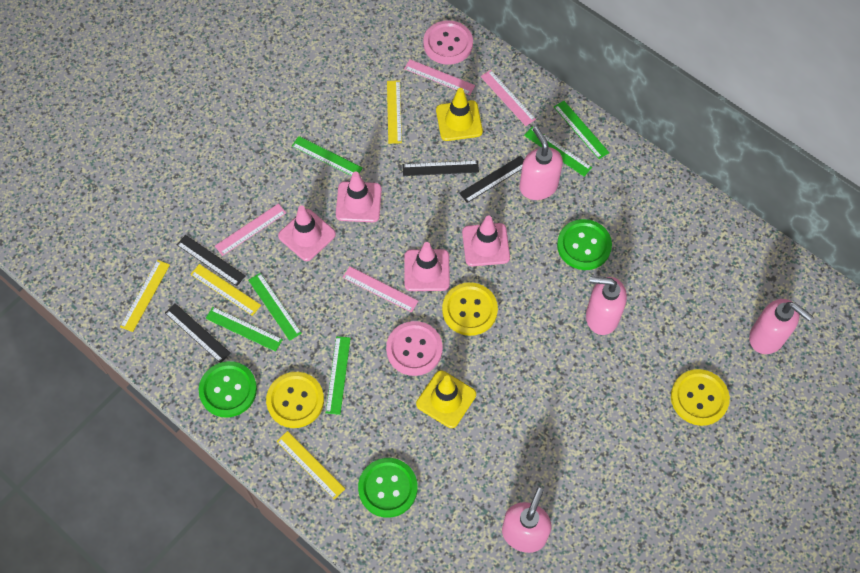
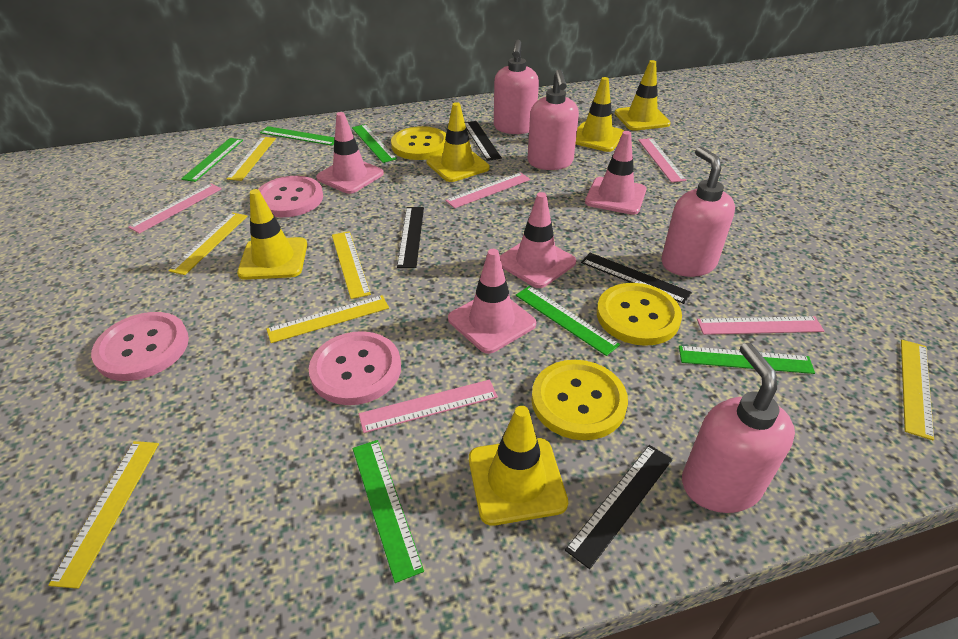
green button: [199,361,257,418] [358,458,417,518] [557,219,612,270] = 3 -> none = 0
pink button: [386,321,443,376] [423,20,473,65] = 2 -> [91,312,189,381] [258,176,323,217] [309,331,401,405] = 3
pink ruler: [215,203,286,256] [343,266,418,312] [404,59,475,95] [480,70,536,126] = 4 -> [128,184,222,234] [359,380,498,433] [445,172,530,208] [638,138,686,182] [697,316,824,335] = 5
yellow ruler: [120,260,170,332] [190,264,261,316] [277,431,345,500] [387,80,402,144] = 4 -> [48,441,159,589] [168,212,247,275] [226,137,276,181] [266,295,389,343] [332,231,371,299] [901,340,934,440] = 6
yellow traffic cone: [416,370,476,428] [436,88,483,141] = 2 -> [237,189,307,280] [426,102,490,182] [469,406,568,526] [576,77,624,152] [615,60,671,131] = 5

